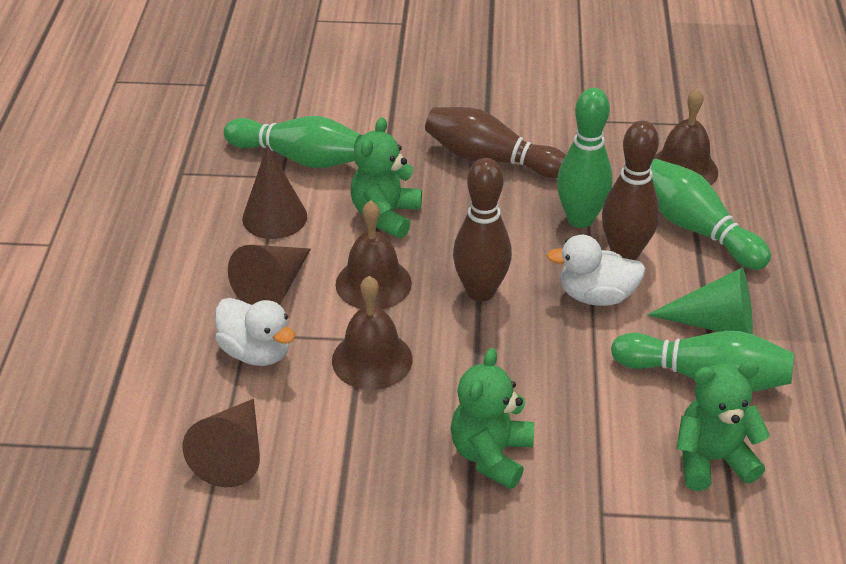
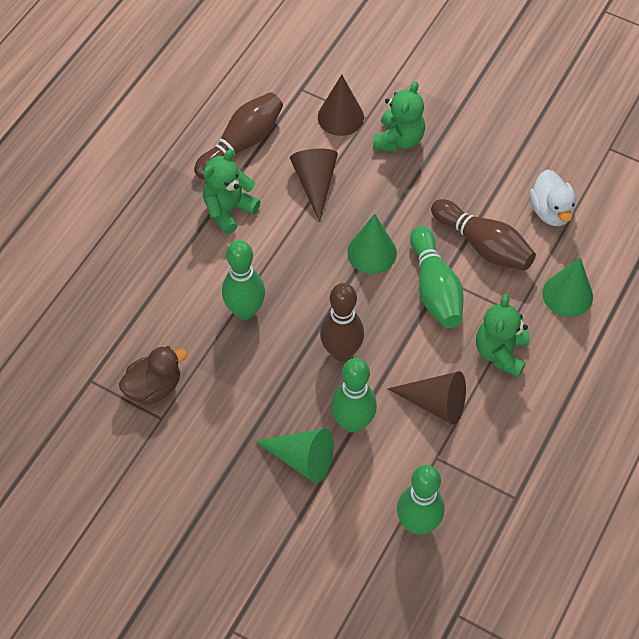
brown bell: [332,276,412,390] [336,200,412,310] [654,88,718,185] = 3 -> none = 0
brown duck: none = 0 -> [119,346,187,405] = 1
green cone: [647,268,753,334] = 1 -> [255,428,334,483] [347,214,397,274] [542,257,593,317] = 3
white duck: [215,298,295,366] [546,235,646,306] = 2 -> [530,170,576,226] = 1

